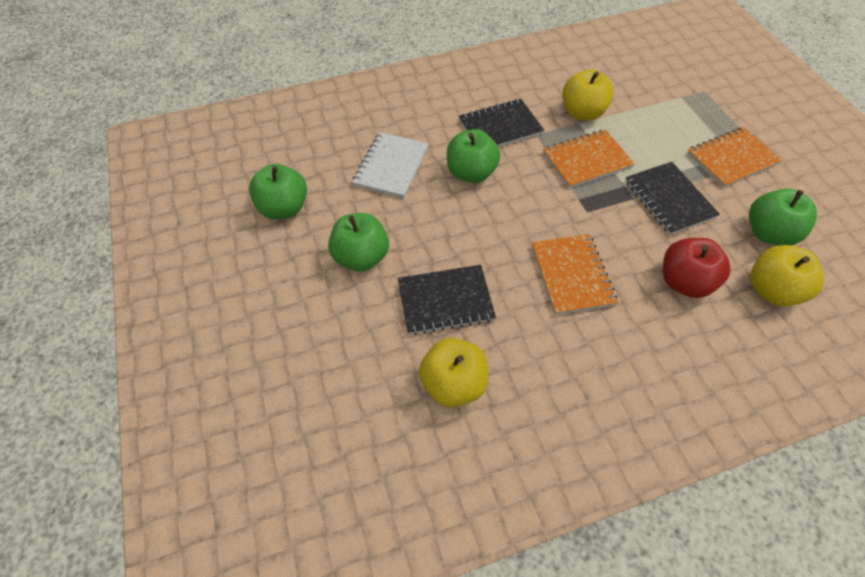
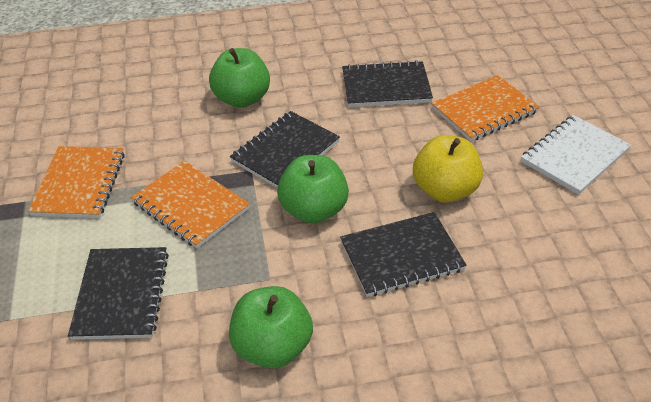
black notebook: [398,265,496,335] [459,99,544,147] [625,162,720,235] = 3 -> [68,247,169,340] [230,111,340,188] [340,212,467,297] [342,60,433,107] = 4
green apple: [249,164,307,219] [328,213,389,271] [447,129,500,183] [749,188,817,246] = 4 -> [209,48,270,108] [229,286,313,368] [277,155,349,224] = 3
red apple: [663,238,731,298] = 1 -> none = 0
yellow apple: [419,338,488,407] [562,69,614,121] [750,245,824,306] = 3 -> [413,135,483,202] = 1

